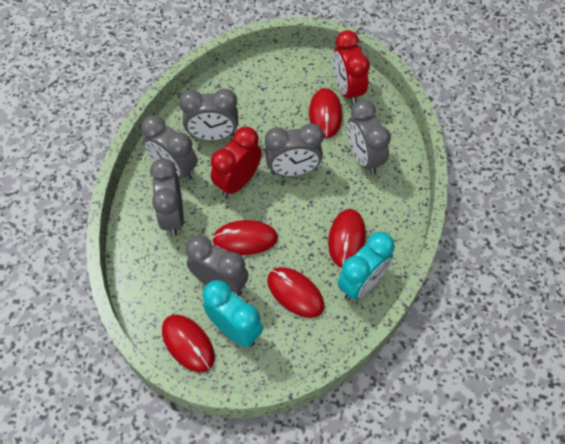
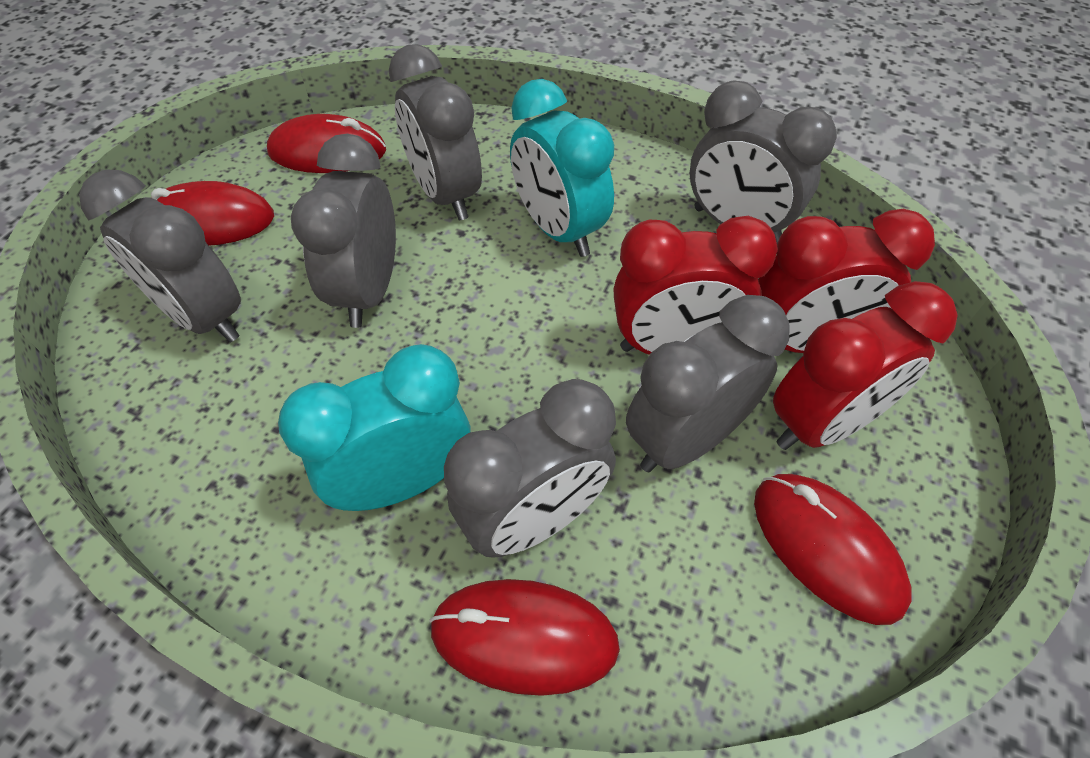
red clock: [211,127,262,197] [333,30,370,105] = 2 -> [614,216,778,355] [758,209,935,353] [773,281,958,450] = 3
red mouse: [162,315,215,372] [212,220,278,255] [267,267,324,318] [309,88,342,138] [328,209,366,267] = 5 -> [151,181,274,246] [267,114,386,173] [429,579,620,696] [754,474,911,625] = 4

